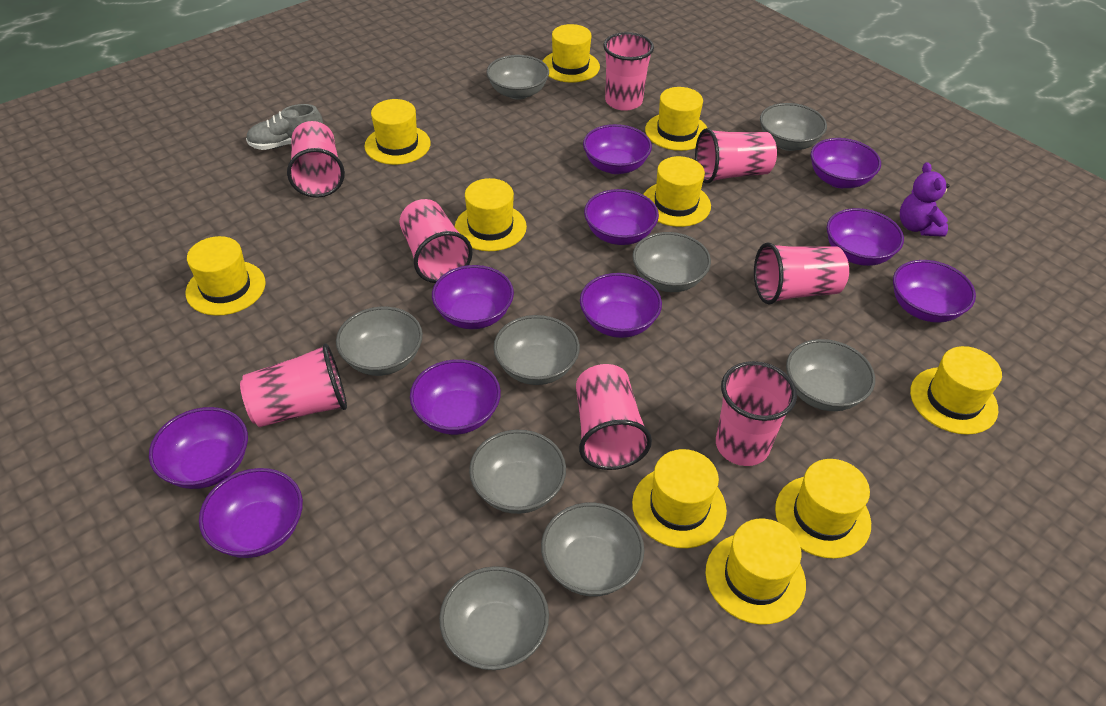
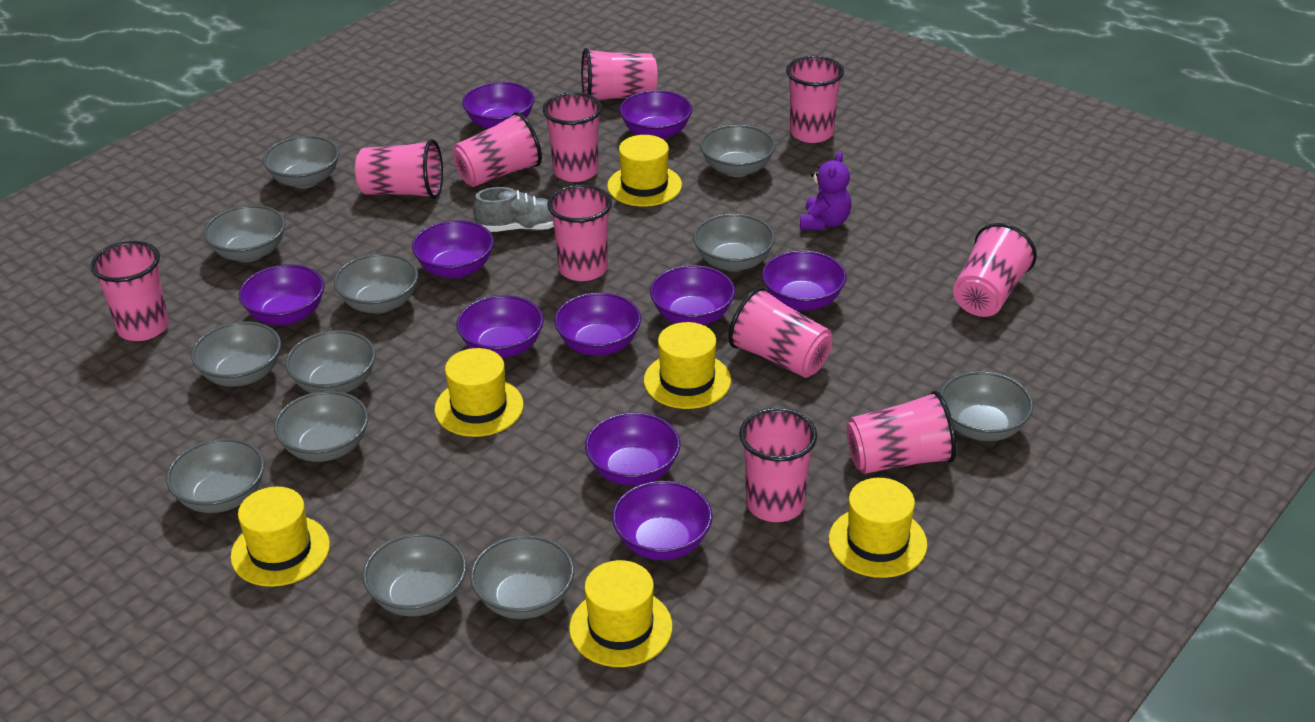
grey bowl: [336,307,423,376] [439,566,549,670] [469,430,566,514] [487,55,549,100] [493,315,580,385] [541,502,644,597] [632,232,711,292] [760,103,827,151] [786,339,875,411] = 9 -> [166,438,265,513] [191,321,281,387] [204,205,285,262] [263,136,339,188] [274,391,369,462] [286,330,376,393] [334,253,418,313] [363,533,467,617] [470,535,574,619] [693,213,775,272] [700,125,775,177] [940,371,1034,441] = 12
pink cup: [240,343,347,427] [287,121,345,198] [399,199,473,283] [576,364,652,470] [603,32,654,111] [695,128,777,184] [716,361,797,466] [754,243,849,304] = 8 -> [90,241,169,341] [355,139,443,199] [453,112,542,187] [543,92,602,182] [547,185,612,281] [581,48,657,100] [728,287,832,378] [739,408,817,522] [786,56,844,143] [846,391,957,474] [953,223,1037,317] = 11
yellow hat: [186,236,266,316] [365,99,431,165] [455,178,527,251] [543,24,600,83] [632,449,727,548] [643,156,711,227] [645,87,707,151] [705,519,806,624] [775,459,871,559] [910,346,1002,435] = 10 -> [230,487,330,587] [434,348,523,437] [569,560,672,667] [607,135,682,207] [644,322,731,409] [829,478,927,578] = 6

